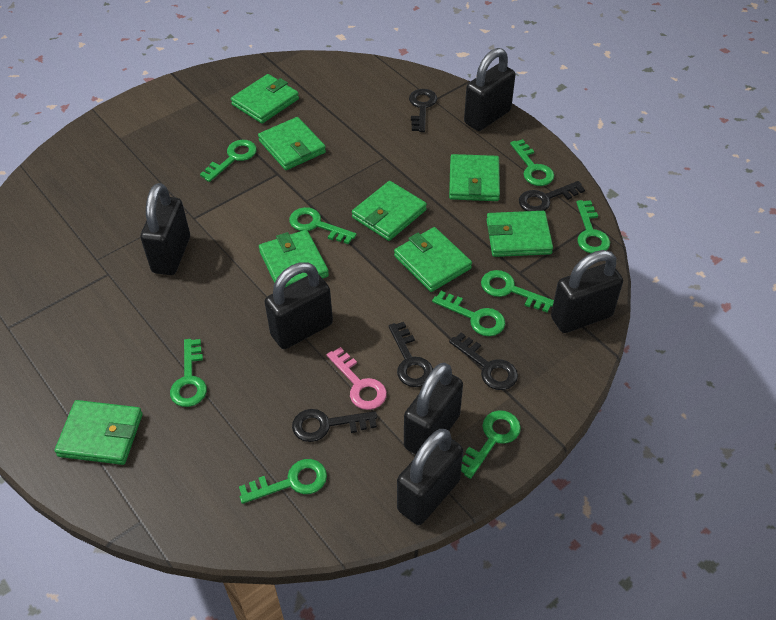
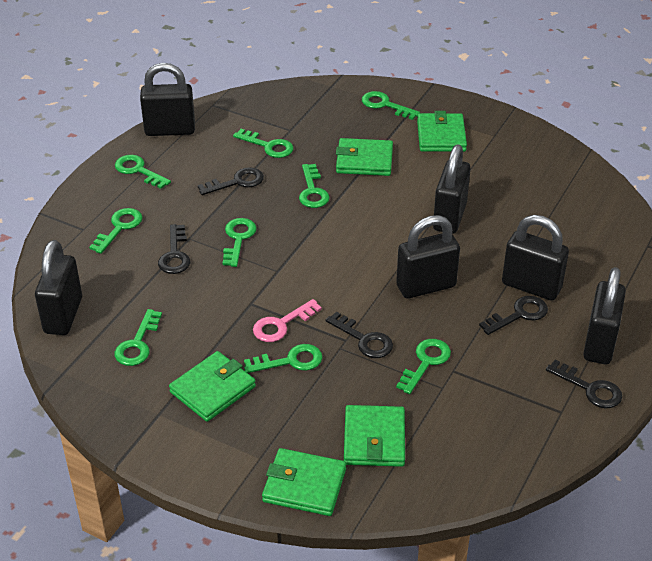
green wallet: [54,400,143,465] [231,74,299,124] [258,117,326,170] [259,230,329,288] [352,181,427,241] [394,227,472,292] [449,154,500,201] [486,211,553,257] = 8 -> [169,351,256,422] [262,448,346,516] [336,138,393,176] [344,405,405,467] [417,111,467,152] = 5

